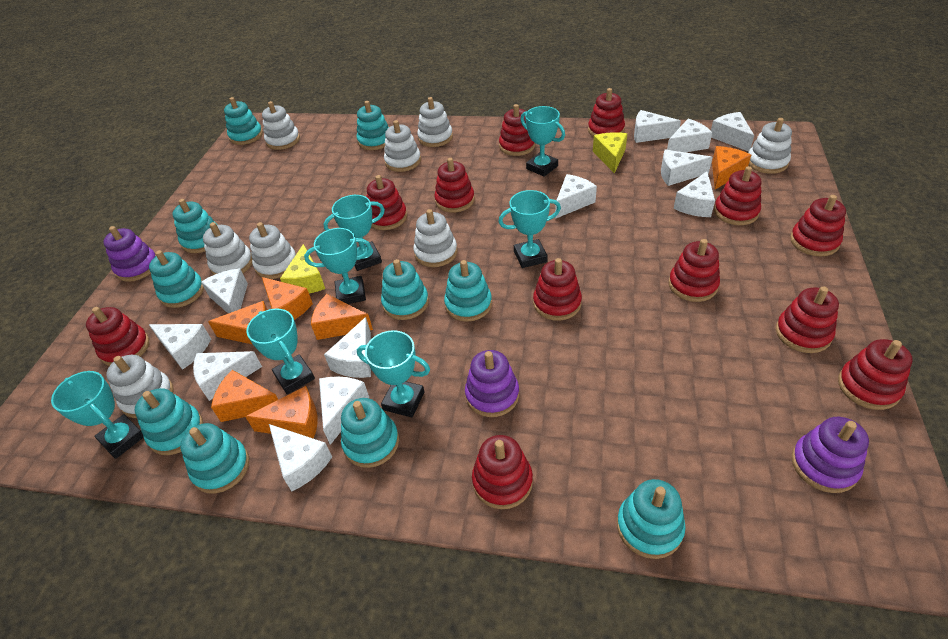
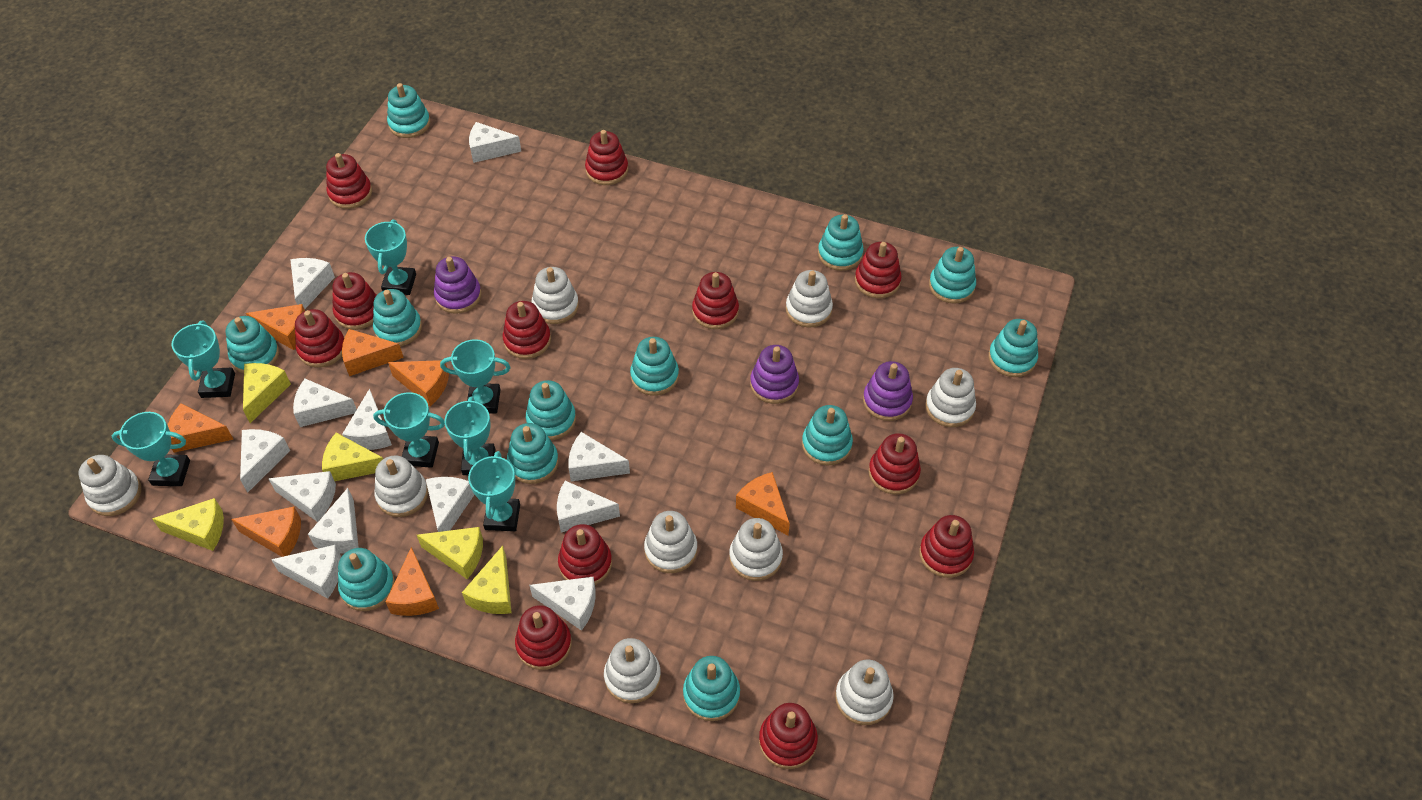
orange cheese: [208,301,267,344] [211,370,278,422] [246,386,317,439] [262,277,313,320] [311,294,373,340] [712,146,751,189] = 6 -> [168,403,234,453] [231,507,301,557] [246,304,305,350] [342,329,404,376] [386,547,439,616] [388,360,449,406] [736,472,790,535] = 7
turquoise stacking toy: [135,388,203,455] [149,250,204,308] [172,199,218,253] [180,423,249,493] [224,97,263,145] [341,398,399,468] [357,101,389,150] [381,259,429,320] [444,260,492,322] [617,479,685,559] = 10 -> [225,316,279,373] [338,548,395,611] [373,289,422,346] [387,83,430,138] [507,423,559,484] [526,380,576,440] [630,337,679,396] [683,656,740,721] [802,405,853,465] [818,214,864,271] [929,247,976,304] [988,319,1038,377] = 12
white stacking toy: [106,355,174,418] [203,222,252,275] [249,222,296,279] [262,101,300,150] [384,120,421,172] [413,209,457,267] [417,97,453,147] [748,118,792,174] = 8 -> [78,455,141,516] [374,455,428,517] [531,267,579,324] [604,638,661,703] [644,511,697,573] [729,518,783,581] [786,270,833,328] [835,660,894,725] [925,368,976,427] = 9
yellow cheese: [280,244,325,294] [593,132,627,174] = 2 -> [152,498,224,551] [243,363,291,423] [322,433,383,481] [417,527,483,579] [462,546,512,614] = 5

